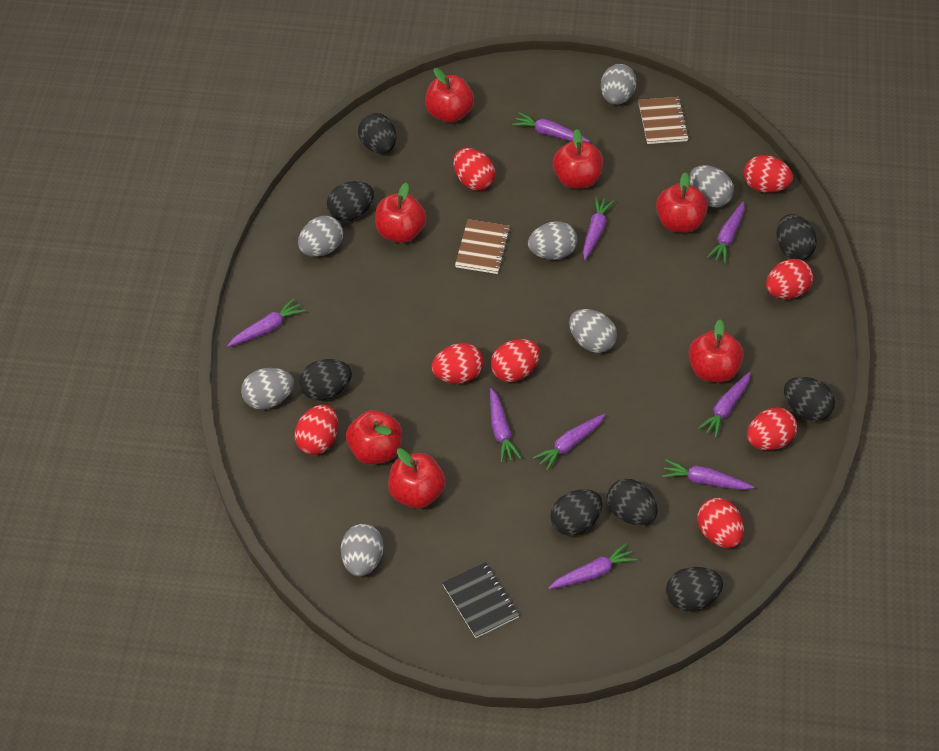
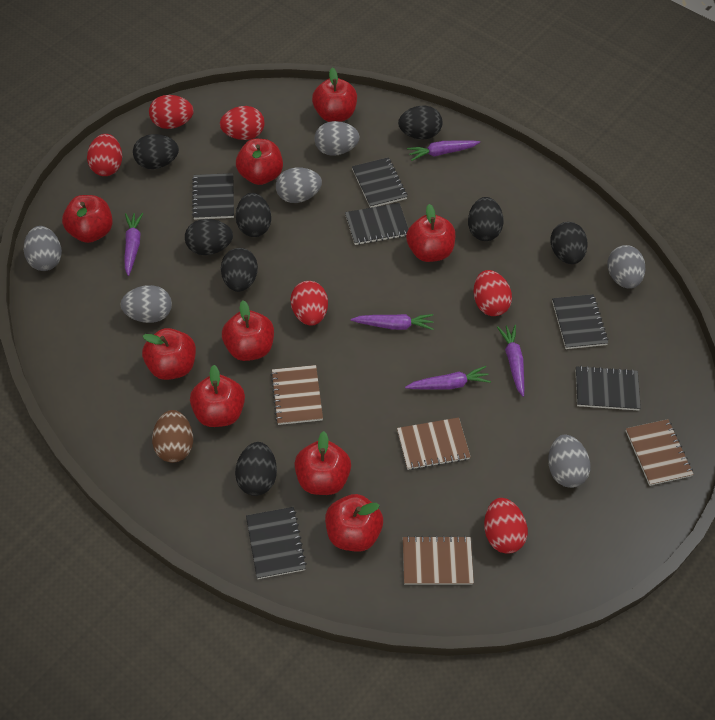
black notebook: [442,562,519,638] = 1 -> [192,173,234,220] [246,507,307,579] [345,203,408,245] [352,157,408,208] [552,294,609,349] [576,366,641,411] = 6
brown egg: none = 0 -> [152,410,193,463] = 1
brown notebook: [455,219,511,274] [638,97,689,144] = 2 -> [271,365,323,425] [397,417,471,470] [403,536,474,585] [626,419,694,486] = 4
grey egg: [241,368,294,409] [298,216,343,257] [341,524,384,576] [528,221,577,260] [569,309,617,353] [601,64,637,105] [689,165,734,207] = 7 -> [24,226,62,271] [120,285,172,323] [276,168,322,203] [314,121,360,156] [548,435,590,488] [607,245,646,289] = 6
purple carrot: [227,298,305,347] [490,388,521,463] [512,112,590,142] [533,414,605,471] [549,543,637,589] [583,197,614,260] [662,460,754,490] [698,372,751,438] [707,202,745,263] = 9 -> [125,213,143,276] [351,314,434,330] [405,366,491,390] [407,140,480,161] [497,325,524,397] = 5
red apple: [346,410,402,465] [375,183,426,243] [388,448,445,508] [425,68,474,123] [553,129,603,189] [656,172,708,233] [689,319,744,382] = 7 -> [62,195,113,243] [142,328,196,380] [190,365,245,427] [222,301,274,361] [236,139,283,185] [294,431,351,495] [312,68,357,122] [325,494,383,552] [406,204,455,262] = 9
red egg: [294,404,338,455] [431,343,483,383] [453,148,495,190] [491,339,540,382] [697,498,744,548] [744,155,793,193] [747,407,797,450] [766,259,813,299] = 8 -> [87,134,122,176] [149,95,193,129] [220,106,264,140] [290,281,328,326] [473,270,512,316] [484,498,528,554] = 6

